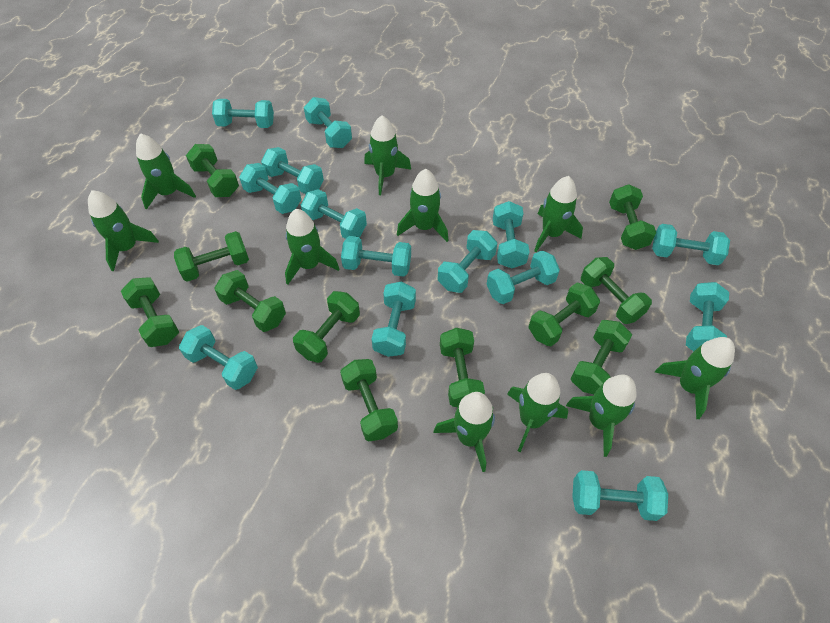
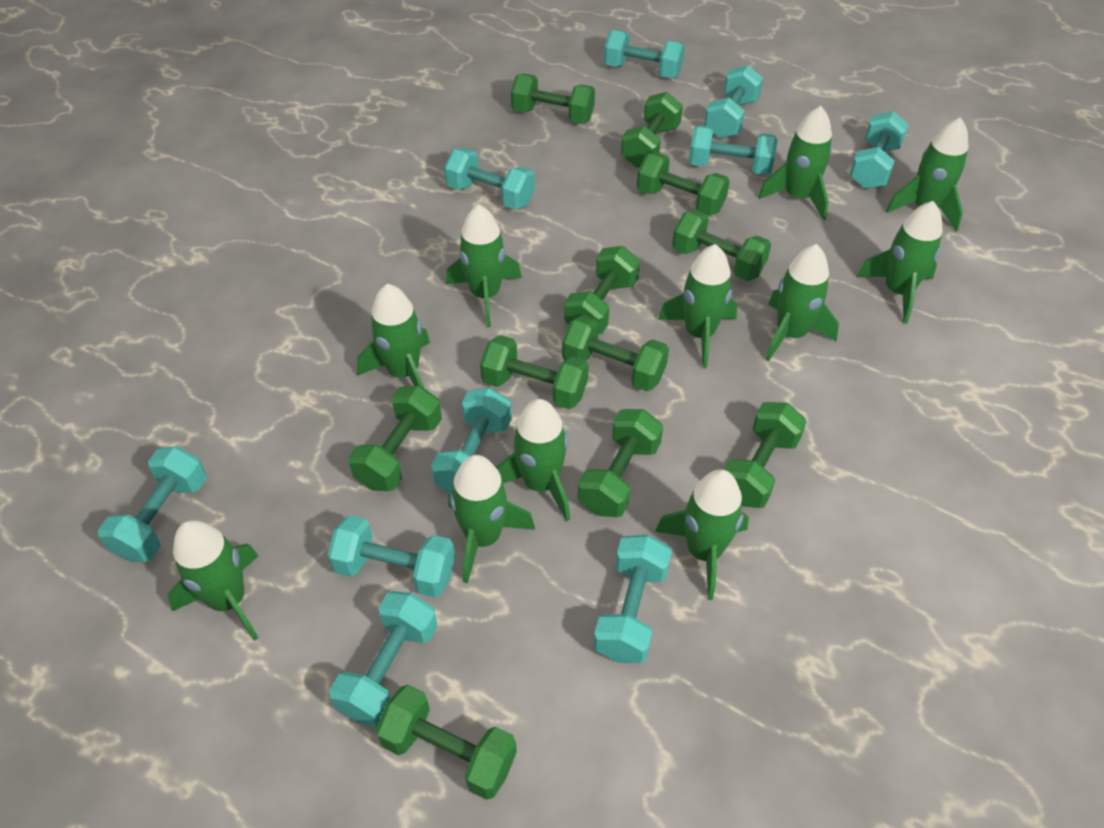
green rocket: [88,190,159,271] [136,133,196,210] [285,209,339,285] [364,115,411,195] [397,169,448,242] [433,392,495,472] [507,373,568,452] [534,176,583,252] [566,375,637,457] [655,337,735,419] = 10 -> [168,520,258,641] [357,284,430,388] [446,204,522,327] [449,455,535,583] [496,399,570,522] [655,469,749,600] [658,244,737,368] [758,106,832,221] [765,244,839,361] [856,201,943,324] [886,117,968,231] = 11
turquoise dumbbell: [179,325,258,390] [212,99,274,128] [239,163,301,214] [261,147,324,194] [301,189,367,239] [304,97,352,148] [341,236,411,277] [372,282,416,357] [438,230,497,293] [487,250,560,304] [493,201,529,268] [572,470,668,521] [652,224,730,265] [686,282,729,351] = 14 -> [98,446,207,562] [328,515,455,598] [329,591,438,727] [431,388,512,494] [444,148,535,210] [593,535,672,663] [604,30,685,78] [689,125,778,175] [704,65,763,139] [849,111,909,189] = 10

